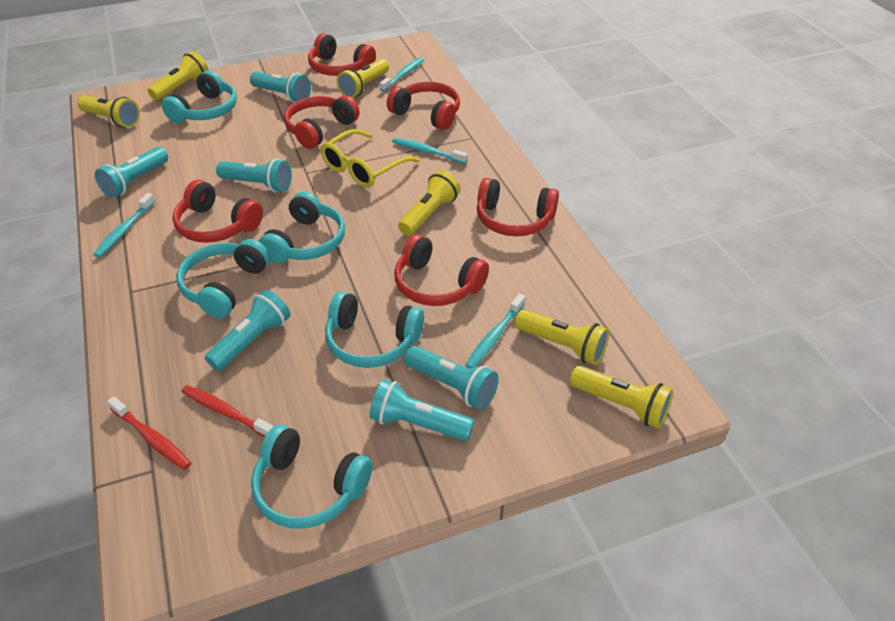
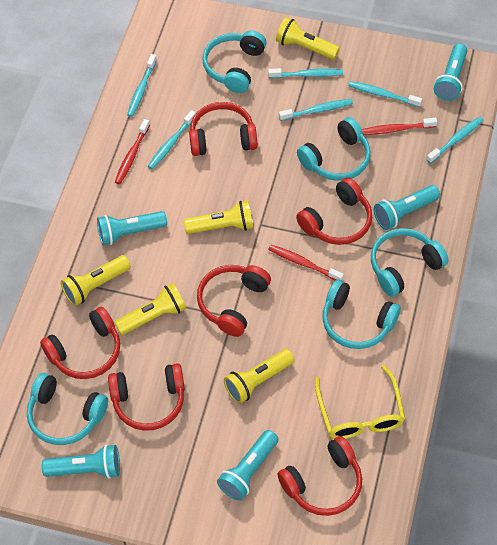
red toothbrush: [107,396,191,470] [181,385,274,437] = 2 -> [115,119,150,184] [268,245,344,281] [362,118,437,135] = 3
turquoise flashlight: [95,147,168,198] [205,290,290,371] [216,159,292,192] [250,72,311,102] [370,379,474,441] [404,346,499,410] = 6 -> [42,444,120,479] [97,211,167,245] [217,430,279,501] [374,185,440,230] [434,44,467,101] = 5
turquoise toothbrush: [93,193,155,258] [380,57,424,92] [392,138,468,164] [465,294,525,368] = 4 -> [127,54,157,117] [148,110,196,169] [268,68,343,78] [279,99,353,121] [348,81,422,107] [426,117,484,163] = 6
yellow flashlight: [77,96,140,128] [147,51,208,101] [336,58,389,98] [398,170,460,236] [515,309,609,365] [570,365,673,429] = 6 -> [61,255,131,306] [114,283,186,335] [184,200,254,234] [224,349,295,404] [276,17,340,60] = 5

